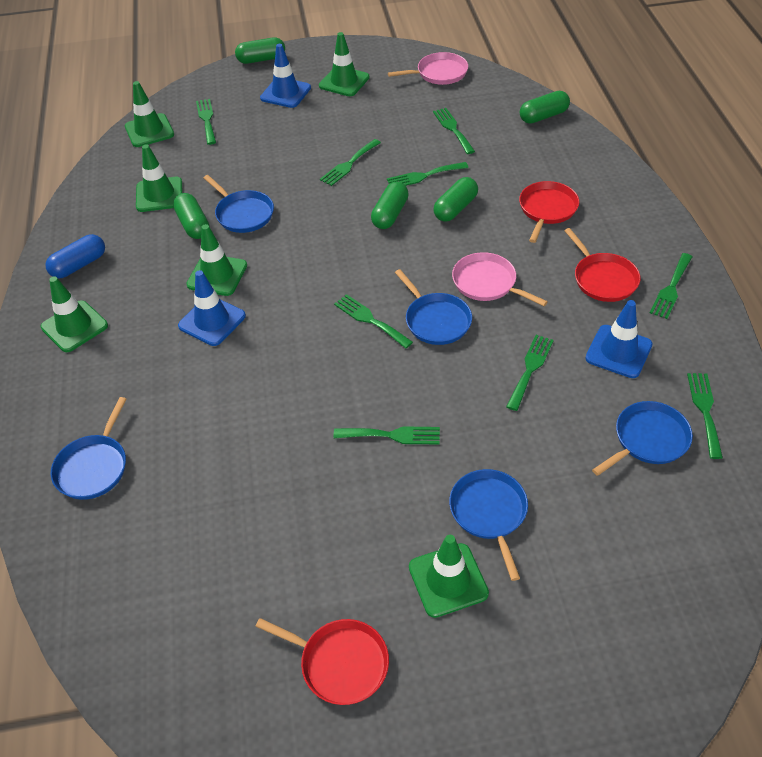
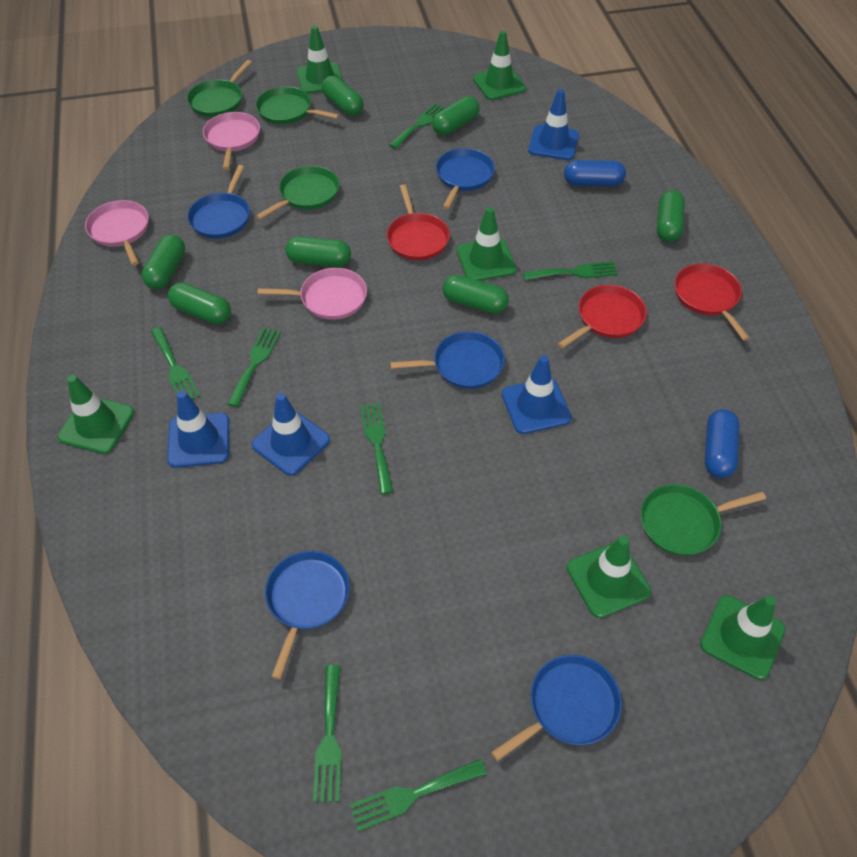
blue capsule: [45,234,105,278] = 1 -> [564,160,626,186] [705,409,740,478] = 2
blue traffic cone: [178,270,246,346] [260,44,311,108] [585,300,653,378] = 3 -> [167,391,229,468] [252,393,330,476] [502,355,571,434] [528,89,579,160] = 4
green capsule: [173,193,209,239] [235,37,285,64] [371,182,409,229] [433,177,478,222] [520,91,570,124] = 5 -> [141,234,185,289] [168,282,231,324] [285,236,351,267] [322,76,364,116] [432,96,480,135] [442,275,509,314] [657,190,685,242] = 7
green fork: [196,99,216,145] [320,139,381,186] [333,426,440,445] [334,294,413,348] [387,162,469,186] [433,108,475,154] [506,335,554,411] [650,253,692,319] [687,373,723,459] = 9 -> [151,327,200,399] [227,327,281,407] [313,665,342,802] [350,759,486,832] [360,403,393,494] [389,103,445,149] [523,261,618,280] = 7
green pan: none = 0 -> [187,60,252,117] [256,87,340,124] [256,166,339,220] [640,484,766,556] = 4
pink pan: [388,52,468,85] [452,252,548,306] = 2 -> [85,200,149,265] [203,112,260,170] [258,268,367,320] = 3

